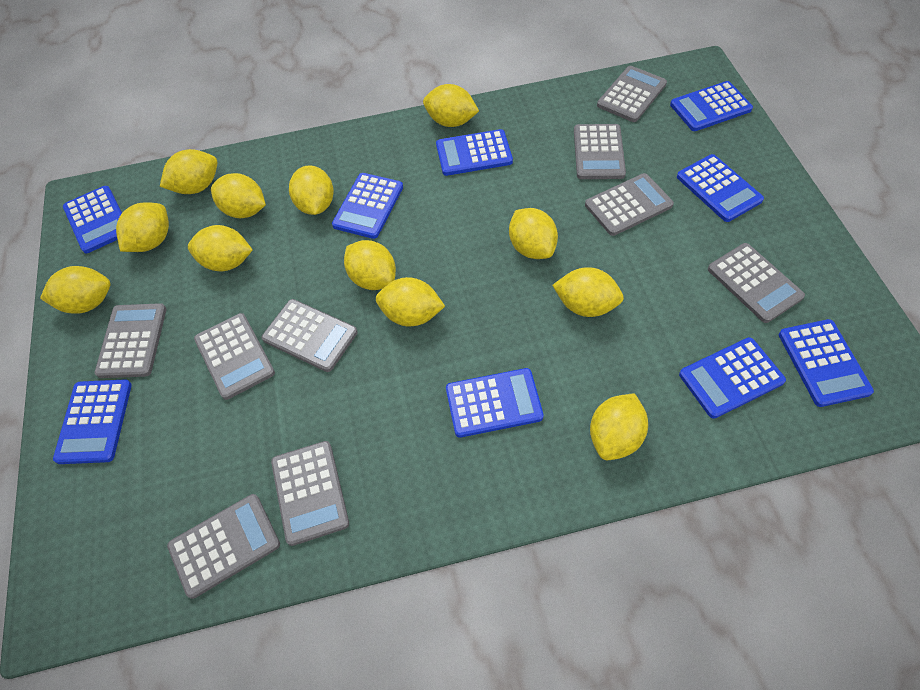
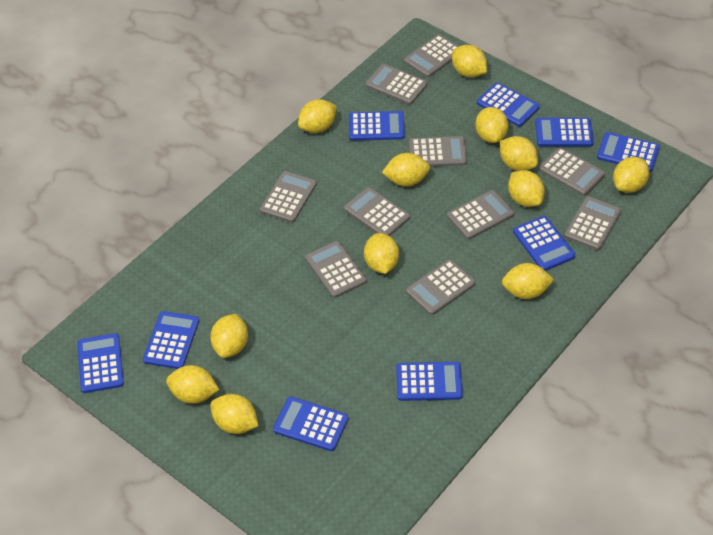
grey calculator: [95,303,166,378] [167,494,280,599] [194,313,275,400] [262,299,358,372] [271,441,349,546] [574,124,626,179] [585,173,674,236] [597,66,667,122] [708,243,805,323] = 9 -> [260,171,317,223] [305,241,367,298] [344,187,410,236] [366,64,427,105] [404,35,459,77] [406,259,476,315] [409,136,467,167] [447,190,514,239] [539,147,605,196] [564,196,621,250] = 10

